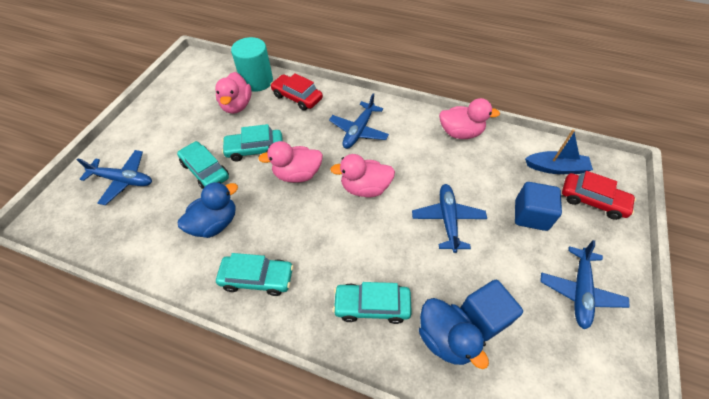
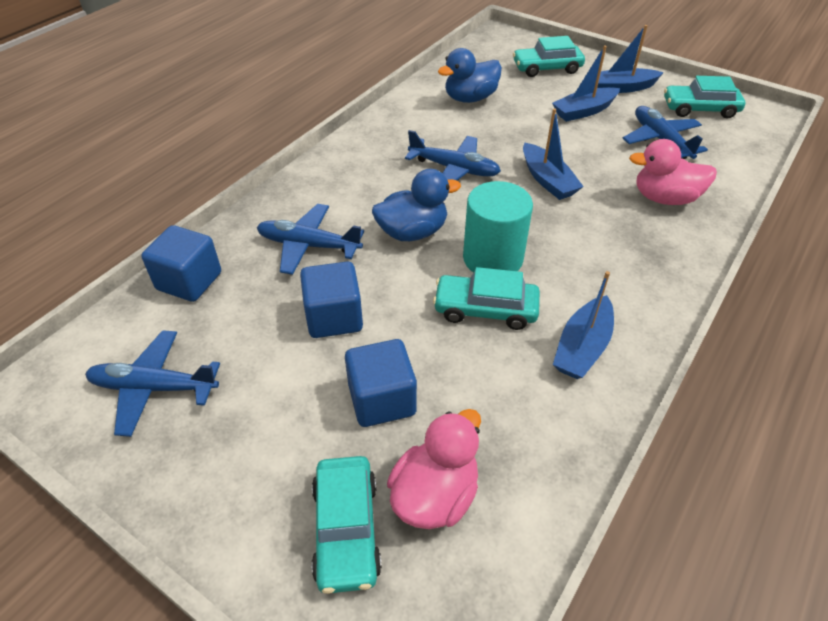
blue boat: [525,129,593,174] = 1 -> [523,109,584,200] [552,45,620,122] [553,271,614,379] [597,25,664,93] = 4
blue cube: [460,280,523,341] [515,182,562,231] = 2 -> [141,225,221,302] [300,261,363,338] [345,339,417,427] = 3
pink duck: [215,72,252,114] [258,141,323,183] [330,154,395,197] [439,98,500,139] = 4 -> [387,409,481,529] [629,139,717,205] = 2
red car: [270,73,323,111] [562,171,636,220] = 2 -> none = 0

